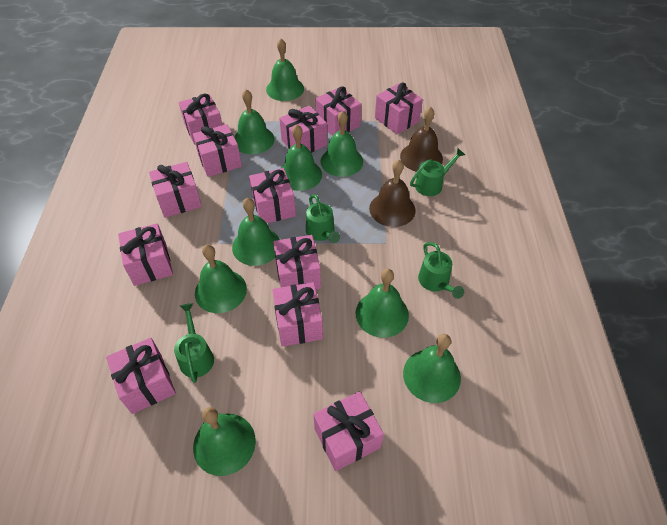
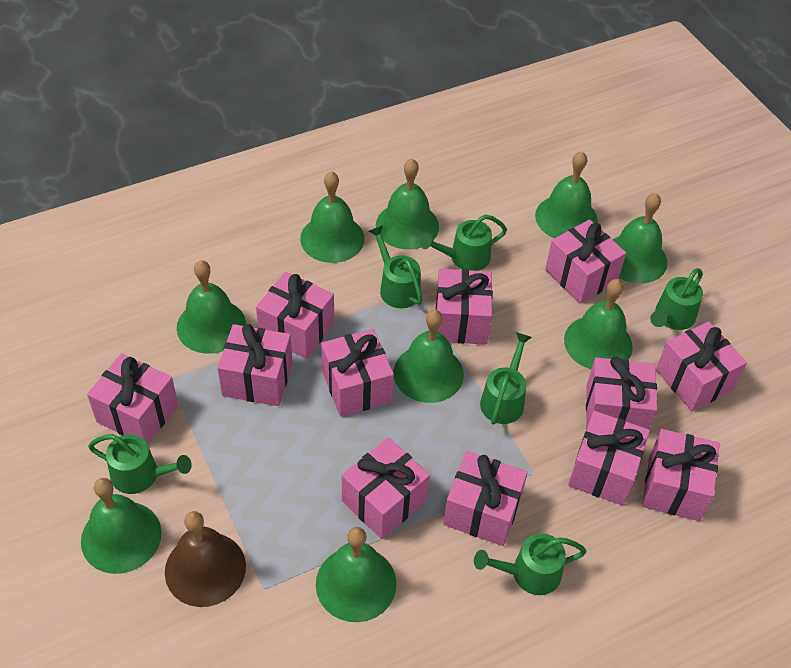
brown bell: [369,160,416,227] [400,107,443,172] = 2 -> [165,511,246,607] = 1
green watering can: [174,303,214,383] [306,194,340,243] [410,148,465,196] [418,242,464,299] = 4 -> [88,434,192,494] [369,225,422,308] [420,215,507,271] [474,533,587,595] [480,332,532,425] [650,268,703,330] = 6

